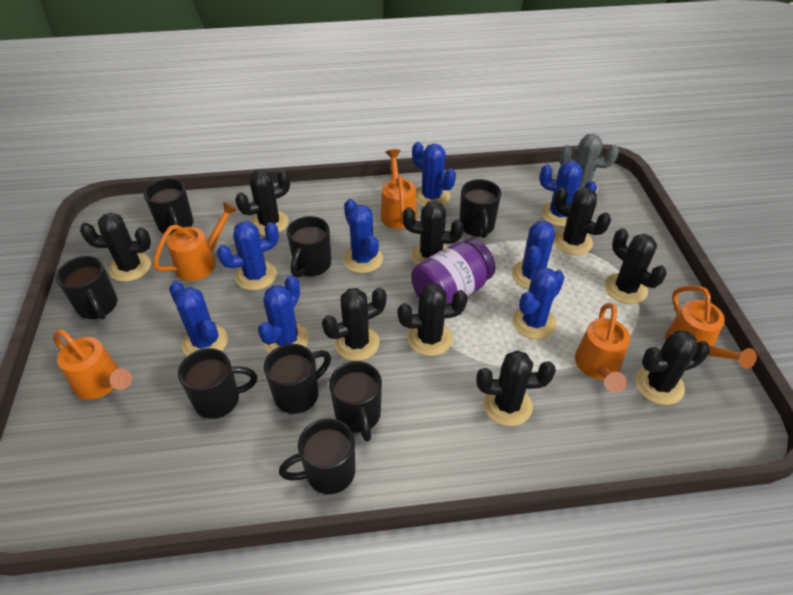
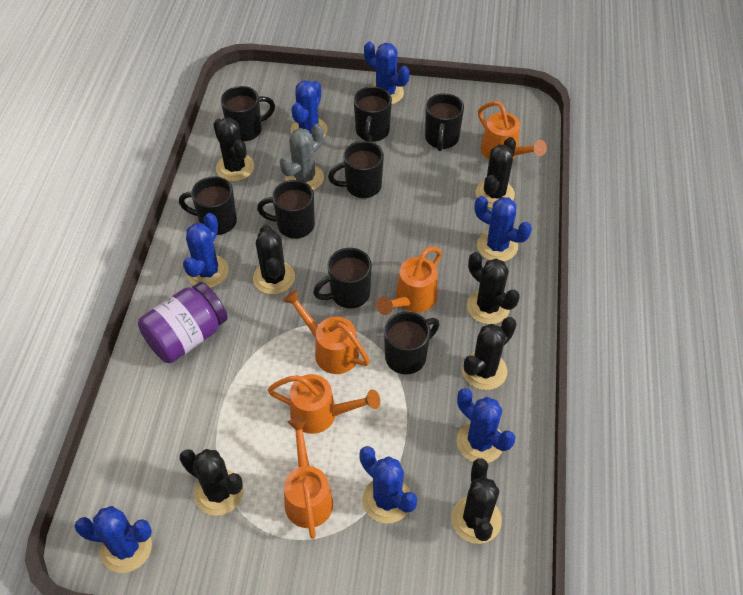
black cactus: [80,213,151,282] [235,169,290,236] [322,288,387,361] [397,283,467,356] [402,201,464,264] [476,350,556,426] [554,187,611,255] [605,228,667,304] [635,330,710,405] = 9 -> [180,449,243,516] [213,118,254,182] [253,225,295,295] [451,458,502,544] [462,317,517,390] [467,252,520,324] [476,137,516,208] = 7
blue cactus: [169,281,228,356] [217,221,279,291] [258,275,309,353] [343,199,383,273] [412,142,456,207] [512,221,555,289] [512,267,565,339] [539,161,597,227] = 8 -> [74,506,152,573] [183,213,229,288] [291,80,328,137] [359,446,417,523] [364,42,410,104] [457,388,515,463] [474,196,532,262] = 7

